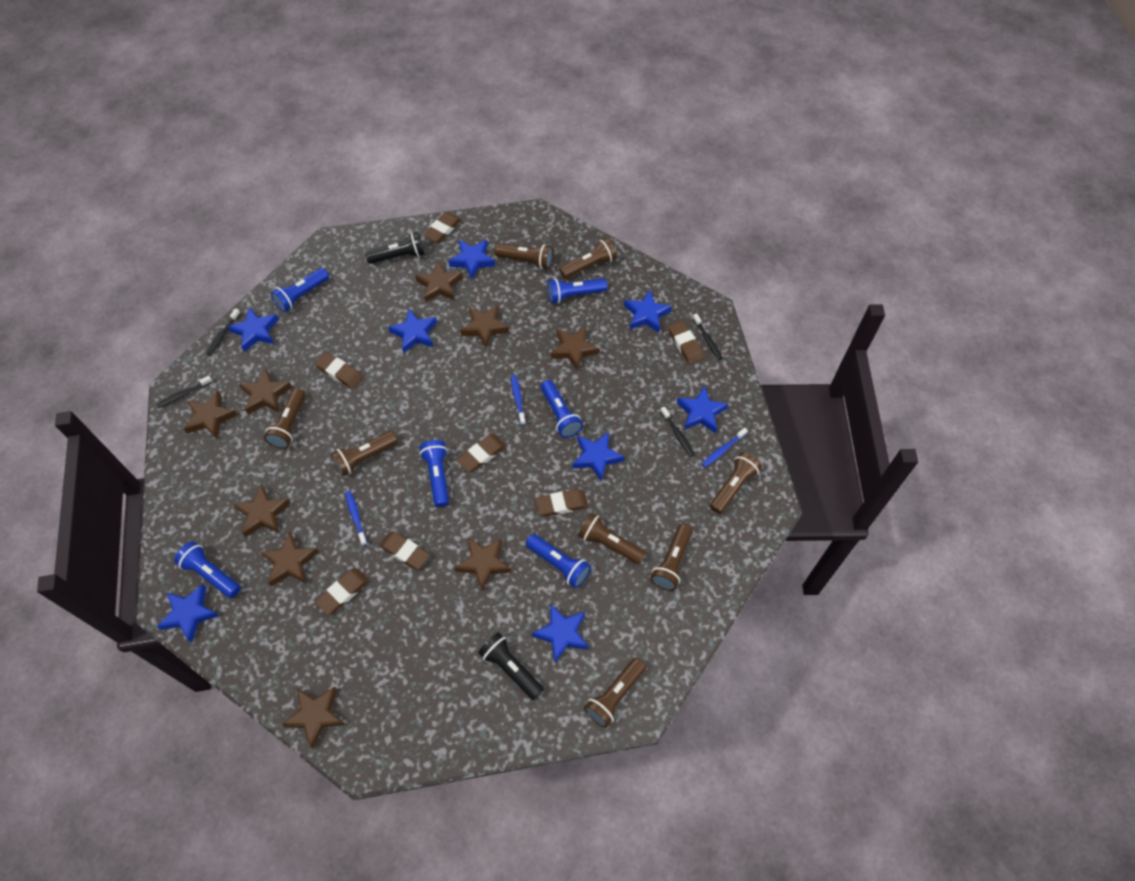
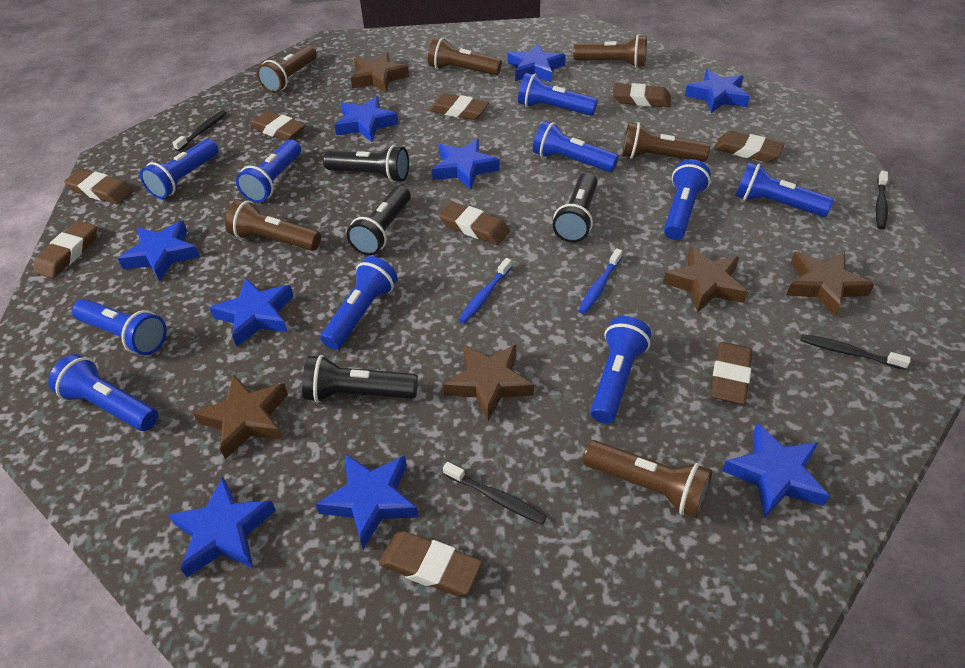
black flashlight: [365,232,425,264] [478,632,544,700] = 2 -> [302,355,418,403] [323,145,409,182] [347,185,411,256] [553,172,598,243] = 4
blue flashlight: [174,541,241,598] [271,268,329,312] [419,440,449,507] [526,534,591,588] [541,380,583,438] [547,278,607,304] = 6 -> [48,354,158,431] [72,299,167,355] [140,139,219,199] [236,140,301,202] [320,256,398,350] [518,73,598,115] [533,121,619,172] [590,316,651,424] [664,159,711,240] [735,162,834,217] = 10
blue star: [157,584,219,643] [228,307,279,352] [388,309,437,353] [448,240,495,280] [531,604,588,663] [572,432,624,482] [624,290,672,333] [677,386,728,433] = 8 -> [117,221,200,281] [168,477,276,577] [209,277,293,347] [316,454,419,549] [334,96,399,142] [432,139,500,190] [508,43,566,83] [685,69,750,113] [722,423,830,517] = 9
blue toothbrush: [345,491,367,546] [511,375,526,425] [702,428,748,467] = 3 -> [459,258,512,324] [578,248,622,314] = 2
brown eraser: [315,352,363,389] [315,568,369,615] [379,531,430,570] [423,212,461,243] [457,435,506,472] [535,489,588,516] [668,321,704,364] = 7 -> [33,221,97,279] [64,169,133,204] [250,111,306,141] [379,531,482,596] [429,93,489,120] [439,202,510,245] [612,83,671,107] [711,342,752,404] [714,131,785,162] = 9
brown flashlight: [264,388,306,449] [331,431,398,476] [494,244,553,269] [559,238,617,279] [578,513,646,565] [584,657,646,728] [650,524,693,591] [710,452,762,514] = 8 -> [225,199,321,251] [257,45,317,93] [428,37,502,75] [573,35,647,68] [583,440,712,518] [622,122,710,162] = 6
brown star: [183,391,238,439] [233,484,291,537] [239,369,292,414] [260,532,319,586] [282,687,345,749] [415,261,463,303] [454,537,511,591] [460,305,509,348] [551,327,600,371] = 9 -> [193,375,288,459] [351,52,409,93] [443,344,534,421] [663,246,748,313] [787,252,874,317] = 5

